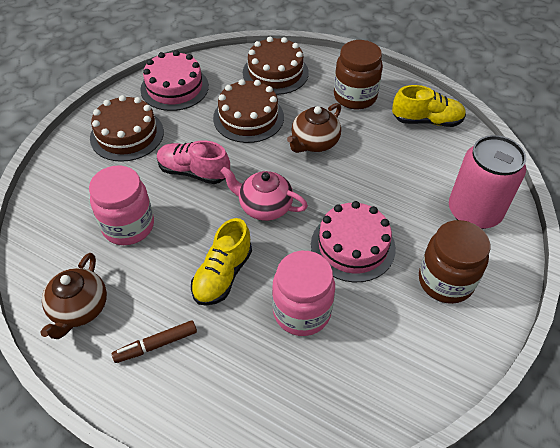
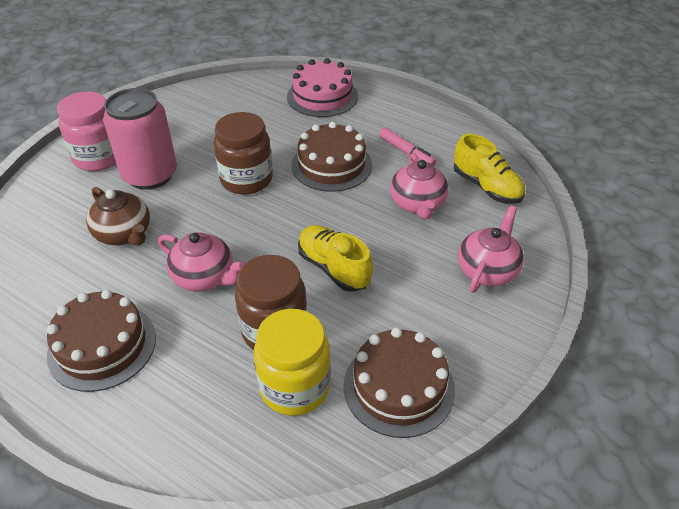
brown marker: [112,320,197,363] = 1 -> none = 0
brown teapot: [40,253,107,339] [287,103,341,153] = 2 -> [86,187,150,245] = 1
pink cake: [140,50,209,111] [311,201,396,282] = 2 -> [287,58,358,117] = 1
pink jar: [89,166,154,245] [272,251,335,336] = 2 -> [57,91,116,171] = 1
pink marker: none = 0 -> [379,128,436,166] = 1
pink shoe: [157,140,230,184] = 1 -> none = 0
pink teapot: [220,167,308,221] = 1 -> [158,232,245,291] [390,153,449,219] [458,205,524,293] = 3
yellow jar: none = 0 -> [254,309,331,416] = 1

